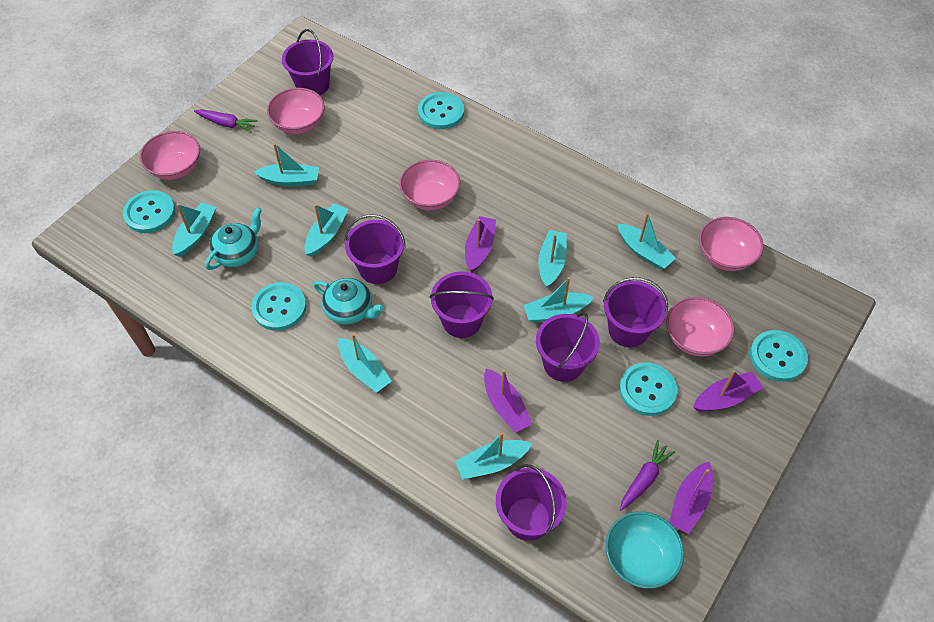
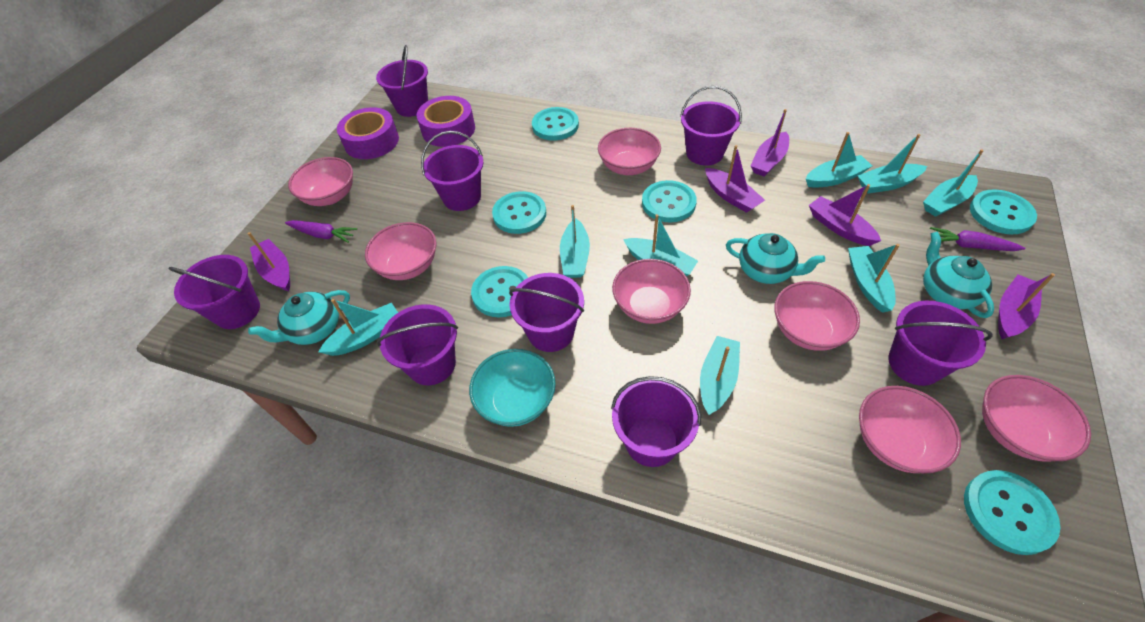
pink bowl: [140,131,200,180] [267,88,325,134] [399,160,460,211] [666,297,735,356] [699,217,764,271] = 5 -> [288,157,353,206] [365,222,437,280] [598,128,661,175] [612,259,691,324] [774,281,860,351] [859,386,961,473] [982,375,1091,462] = 7
purple boat: [465,216,496,272] [484,369,532,433] [669,462,713,534] [693,370,763,412] = 4 -> [248,232,290,291] [705,145,765,213] [751,109,789,177] [809,184,881,246] [998,273,1055,339] = 5
purple bucket: [282,29,333,95] [344,214,406,284] [430,271,494,338] [496,464,567,541] [536,312,600,382] [603,277,668,347] = 6 -> [168,255,260,329] [376,45,428,117] [377,304,458,385] [421,131,484,211] [509,273,584,352] [611,376,701,467] [680,86,742,166] [888,301,993,386] = 8
purple tape: none = 0 -> [337,107,399,159] [417,96,475,147] = 2
turquoise button: [123,190,175,233] [251,282,306,331] [418,92,464,129] [619,362,677,416] [750,330,808,382] = 5 -> [471,266,528,317] [492,191,546,234] [532,107,579,141] [642,180,697,222] [964,470,1060,555] [970,189,1037,234] = 6
turquoise teapot: [205,207,262,270] [314,278,384,324] = 2 -> [248,290,350,345] [726,233,825,284] [923,231,994,318] = 3

